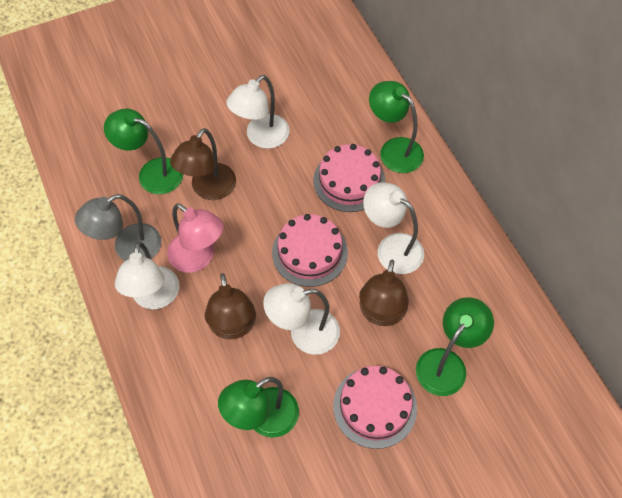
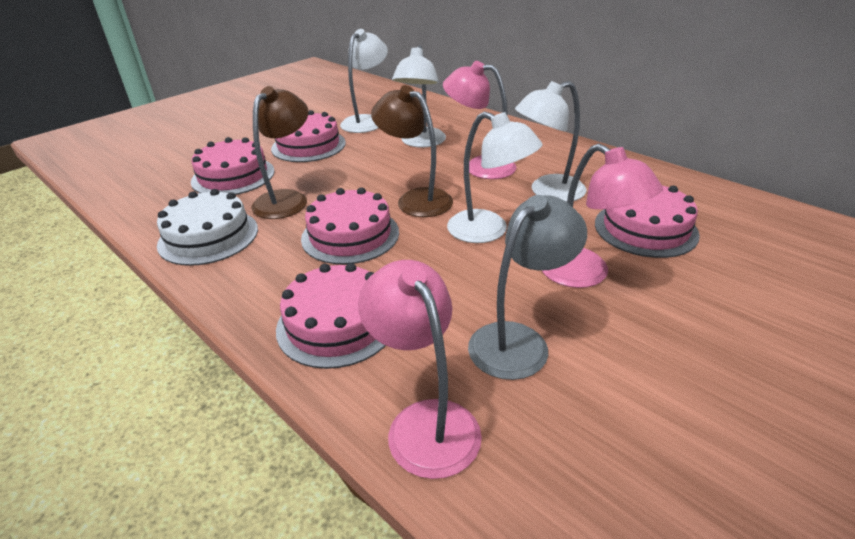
brown lamp: [170,128,236,200] [205,273,256,340] [359,259,409,326] = 3 -> [251,86,308,219] [371,85,453,217] = 2
green lamp: [104,108,183,194] [218,377,299,437] [369,81,424,173] [416,297,494,396] = 4 -> none = 0
pink cake: [272,214,348,287] [313,144,386,212] [333,366,417,449] = 3 -> [191,137,275,195] [271,110,346,162] [276,263,386,369] [301,188,399,264] [595,185,700,258] = 5
pink lamp: [167,203,224,273] = 1 -> [358,260,482,479] [443,61,517,179] [542,144,663,288] = 3
white cake: none = 0 -> [157,189,258,266] = 1

